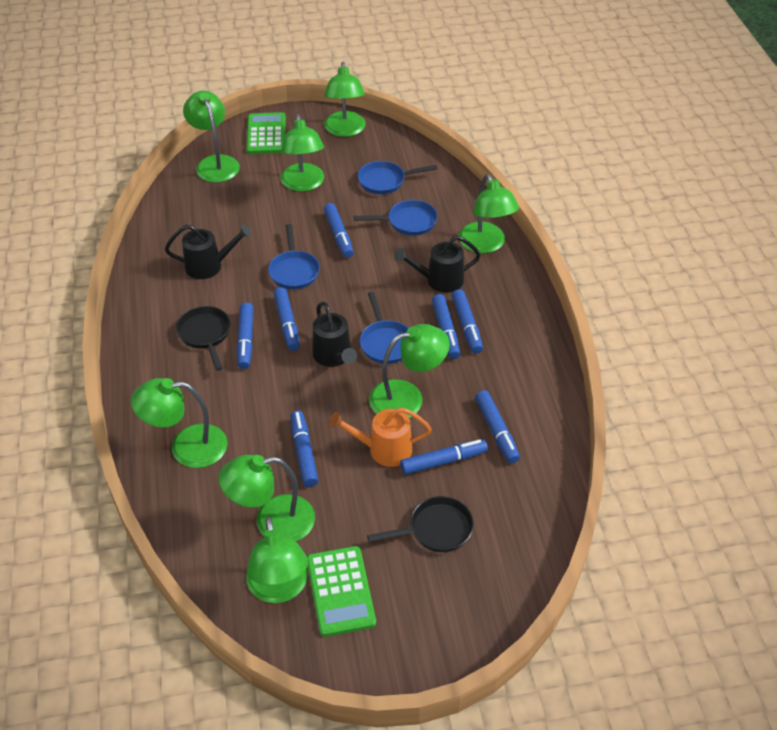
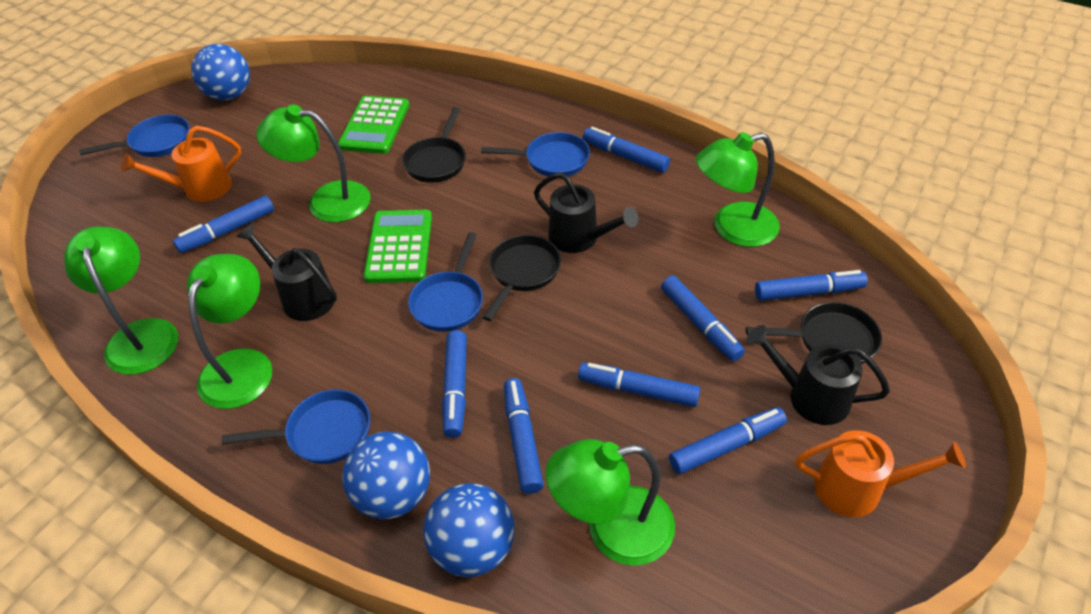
black pan: [176,306,230,371] [367,496,474,552] = 2 -> [402,107,466,183] [483,235,561,321] [746,302,882,364] = 3
blue ball: none = 0 -> [191,44,250,101] [342,431,430,519] [423,483,514,577] = 3
green lamp: [131,378,228,468] [183,91,240,182] [219,455,315,541] [246,517,308,603] [281,114,324,192] [324,62,366,137] [369,324,450,418] [459,174,519,253] = 8 -> [64,227,178,375] [187,254,272,409] [256,104,371,222] [546,439,675,566] [696,132,780,247] = 5
orange watering can: [329,407,432,467] = 1 -> [121,126,241,202] [796,430,966,517] = 2

